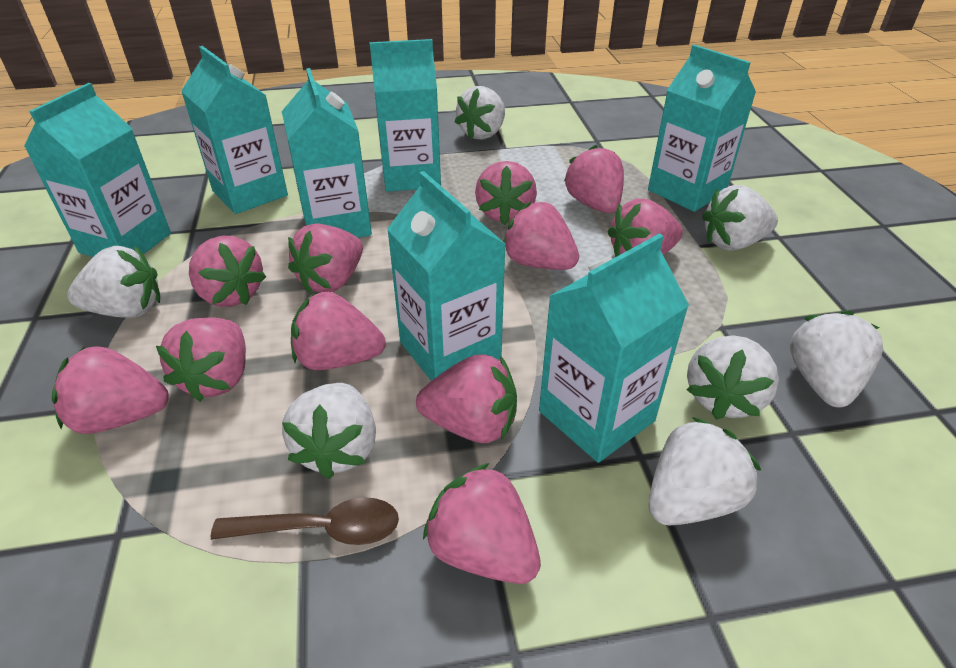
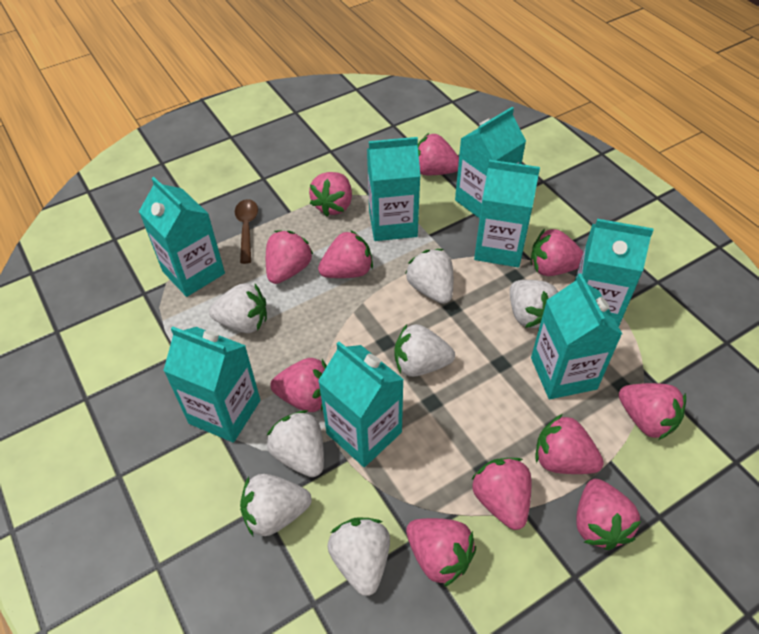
turquoise carton: [24,83,171,257] [181,46,288,214] [282,68,372,238] [370,39,441,192] [387,171,506,381] [539,234,689,463] [648,45,756,212] = 7 -> [139,177,225,297] [163,327,260,443] [318,342,404,467] [367,137,420,241] [455,107,526,219] [474,160,540,267] [531,273,622,399] [575,219,654,327] = 8

